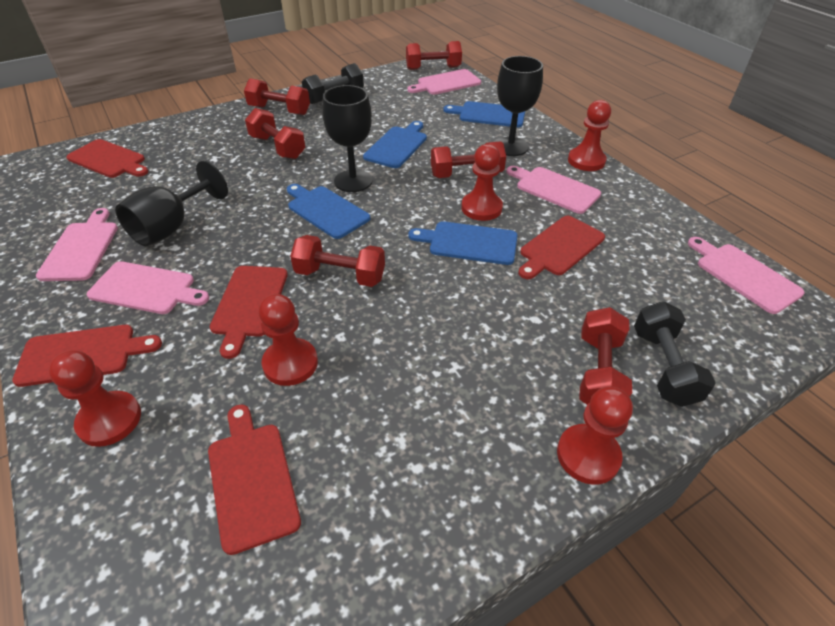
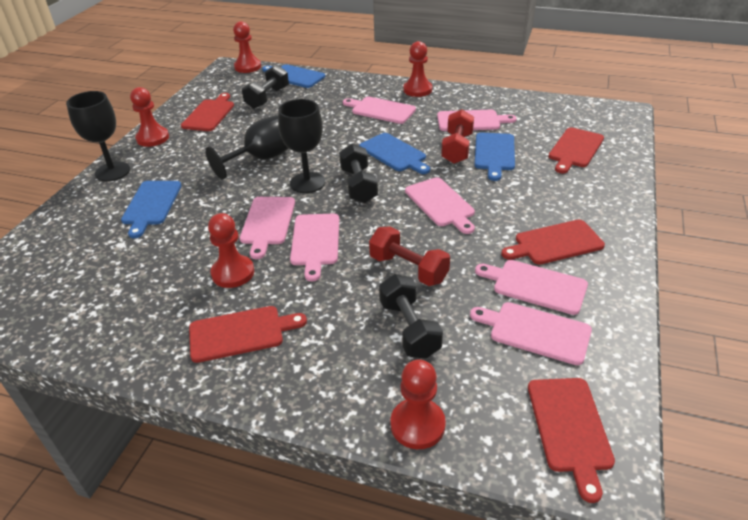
black dumbbell: [302,63,364,104] [634,301,716,407] = 2 -> [242,65,289,109] [339,144,378,203] [379,274,443,359] = 3
pink cutting board: [36,208,118,281] [87,261,209,314] [407,69,481,95] [506,166,601,214] [688,237,805,314] = 5 -> [240,197,295,259] [290,214,339,281] [343,97,416,124] [405,177,475,234] [437,110,517,131] [470,302,592,365] [475,260,588,315] = 7
red dumbbell: [244,78,310,115] [245,108,305,159] [290,235,385,287] [406,41,462,70] [431,141,506,178] [579,307,632,405] = 6 -> [369,226,450,286] [441,109,474,164] = 2

